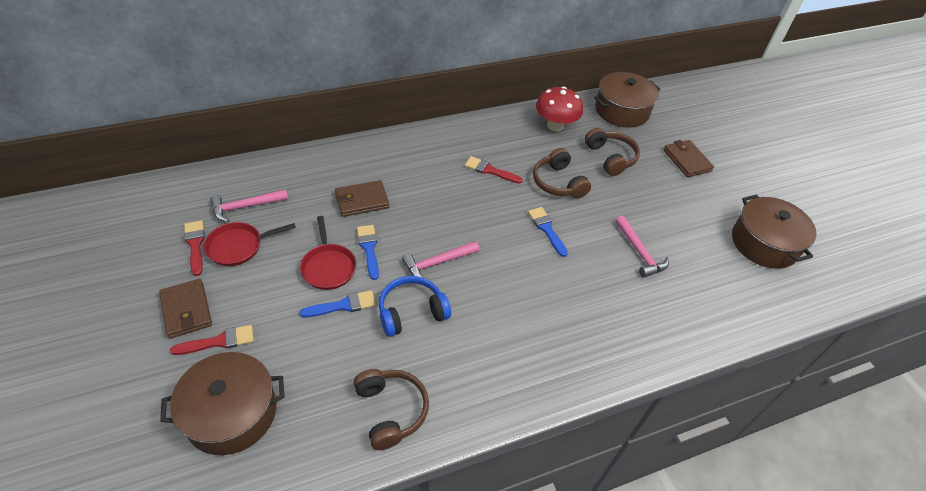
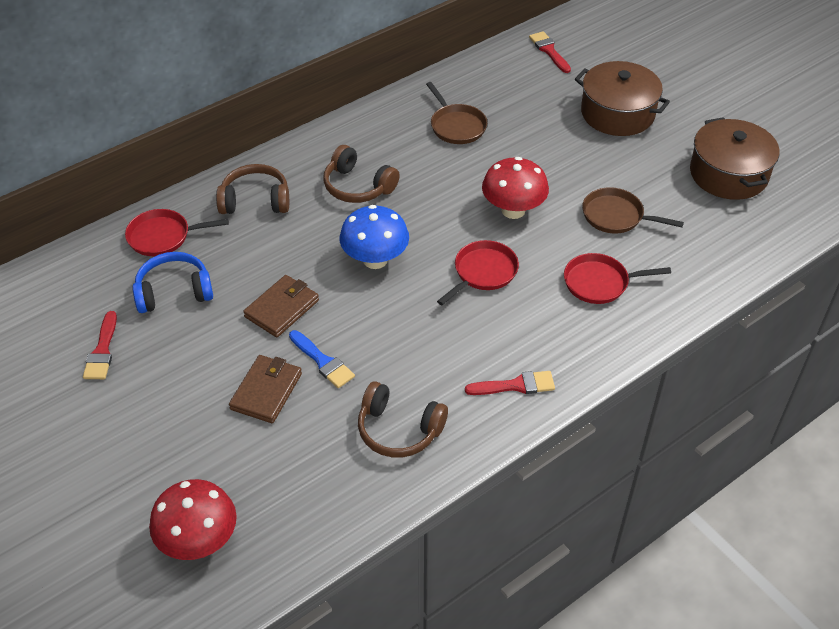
blue brush: [300,290,376,317] [357,225,379,280] [528,207,568,257] = 3 -> [289,330,355,388] = 1
blue mushroom: none = 0 -> [340,205,409,269] = 1
brown pan: none = 0 -> [426,82,487,144] [582,187,684,233] = 2
brown pot: [160,352,285,455] [594,72,660,128] [732,194,816,269] = 3 -> [575,61,670,136] [690,117,780,200] = 2
brown wallet: [159,279,212,339] [335,180,389,217] [663,140,714,177] = 3 -> [229,355,302,423] [243,275,319,337] = 2
pink hammer: [210,189,288,222] [402,241,480,281] [615,215,669,278] = 3 -> none = 0
red mushroom: [536,86,583,132] = 1 -> [149,479,237,560] [482,157,549,219] = 2
red pan: [204,222,296,266] [300,216,356,290] = 2 -> [125,209,229,256] [437,240,519,305] [564,253,671,304] = 3

